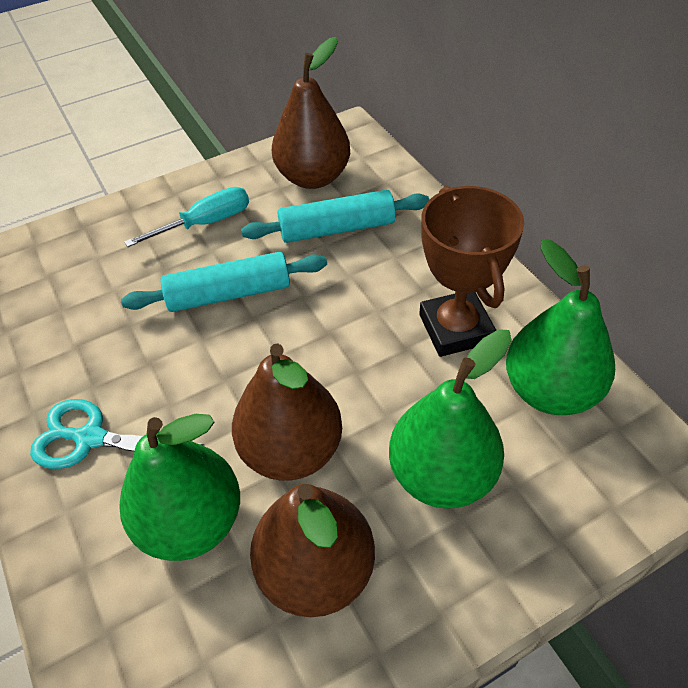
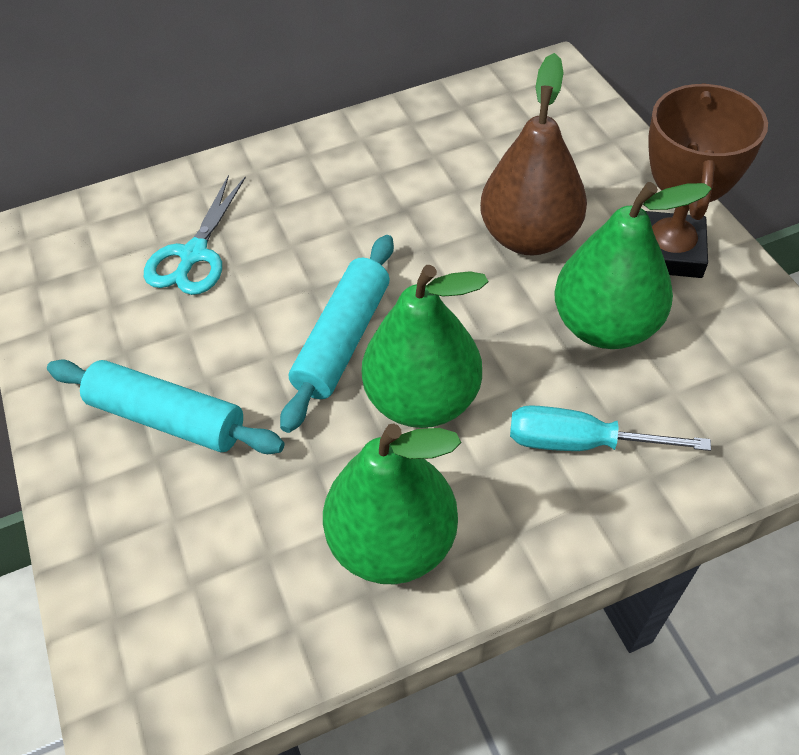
brown pear: [232,344,342,481] [250,484,375,617] [272,37,350,189] = 3 -> [480,53,587,256] = 1

